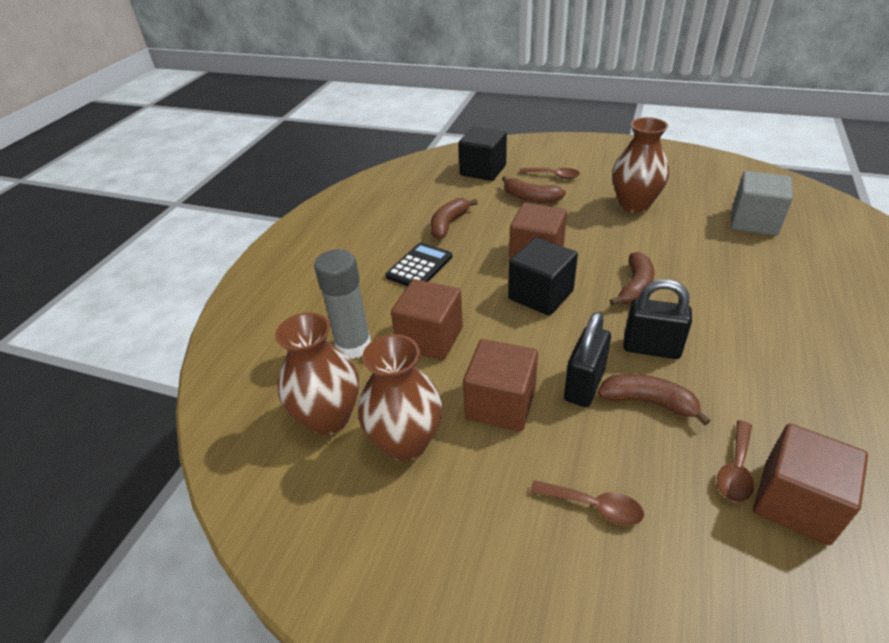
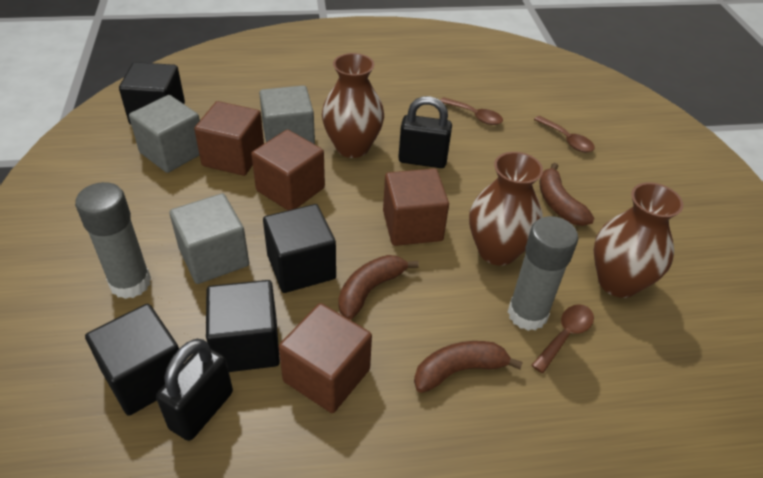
black calculator: [385,242,452,286] = 1 -> none = 0
black cube: [459,127,507,181] [508,237,578,316] = 2 -> [85,304,179,416] [119,62,185,125] [206,280,280,372] [263,204,336,293] = 4
brown banana: [430,198,478,239] [502,176,566,203] [598,374,711,426] [610,252,655,306] = 4 -> [338,255,419,320] [414,341,523,393] [540,163,594,226] = 3
grey cube: [731,171,793,236] = 1 -> [129,95,200,173] [169,193,249,284] [259,85,315,144] = 3
grey glue stick: [314,249,371,359] = 1 -> [75,182,151,299] [508,216,578,331] = 2

